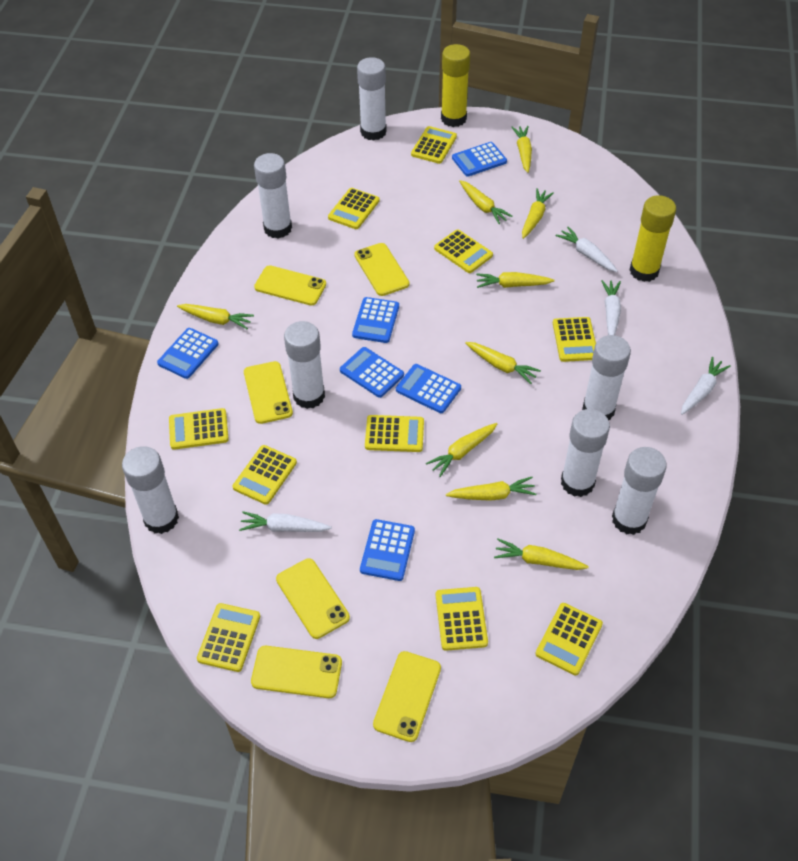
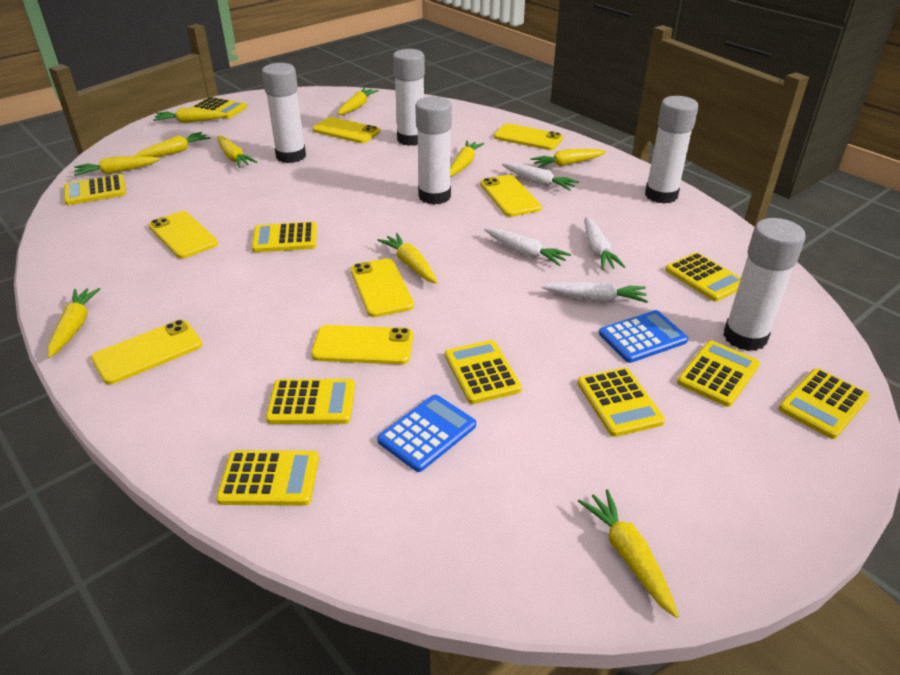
blue calculator: [157,328,218,379] [340,347,404,398] [352,297,399,343] [360,519,415,581] [396,364,461,413] [452,142,507,176] = 6 -> [377,395,476,472] [599,310,688,363] = 2
white glue stick: [122,446,179,534] [254,153,292,238] [284,321,325,409] [357,57,387,141] [561,409,610,497] [582,335,631,420] [612,447,667,535] = 7 -> [262,63,306,163] [393,49,425,146] [415,96,452,205] [645,96,699,204] [723,218,806,351] = 5
yellow carrot: [177,304,254,329] [426,423,497,477] [446,477,536,501] [459,180,513,224] [465,342,541,384] [476,272,554,288] [494,539,589,570] [512,126,532,173] [522,188,554,239] = 9 -> [48,288,100,358] [74,156,160,176] [134,132,210,157] [153,108,228,123] [217,136,257,168] [338,88,379,115] [377,233,438,284] [450,141,484,177] [530,149,606,168] [578,489,679,618] = 10
yellow glue stick: [441,44,470,127] [630,195,676,282] = 2 -> none = 0
yellow phone: [244,361,293,424] [251,646,342,698] [254,266,326,306] [276,558,350,639] [355,243,409,296] [373,651,441,742] = 6 -> [91,320,202,384] [148,211,218,258] [311,325,413,364] [313,117,380,143] [351,259,414,317] [480,175,542,217] [494,123,563,150] = 7

